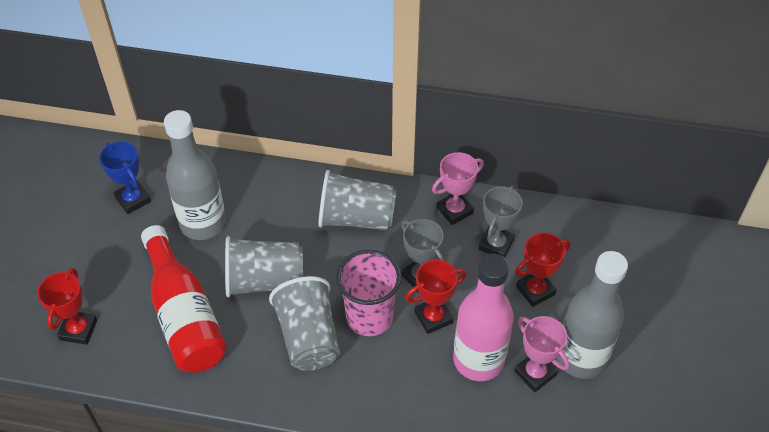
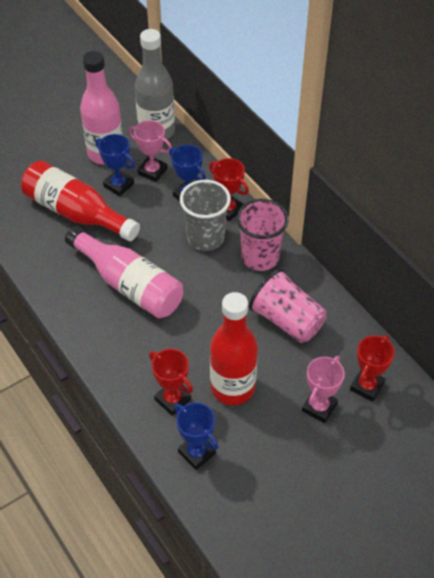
blue trophy: [99,142,151,214] = 1 -> [96,134,135,196] [169,145,206,201] [174,402,218,470] = 3
grey bottle: [164,110,226,240] [557,251,628,379] = 2 -> [135,29,175,139] = 1
grey cup: [225,236,303,297] [269,276,340,371] [318,170,396,230] = 3 -> [180,180,231,251] = 1
grey trophy: [401,219,445,293] [478,186,523,258] = 2 -> none = 0
pink bottle: [453,254,514,381] = 1 -> [65,226,183,318] [80,51,123,165] = 2
pink cup: [336,250,401,336] = 1 -> [237,199,289,271] [249,268,327,343] = 2
red bottle: [141,225,227,373] = 1 -> [21,161,140,241] [210,292,258,405] = 2

